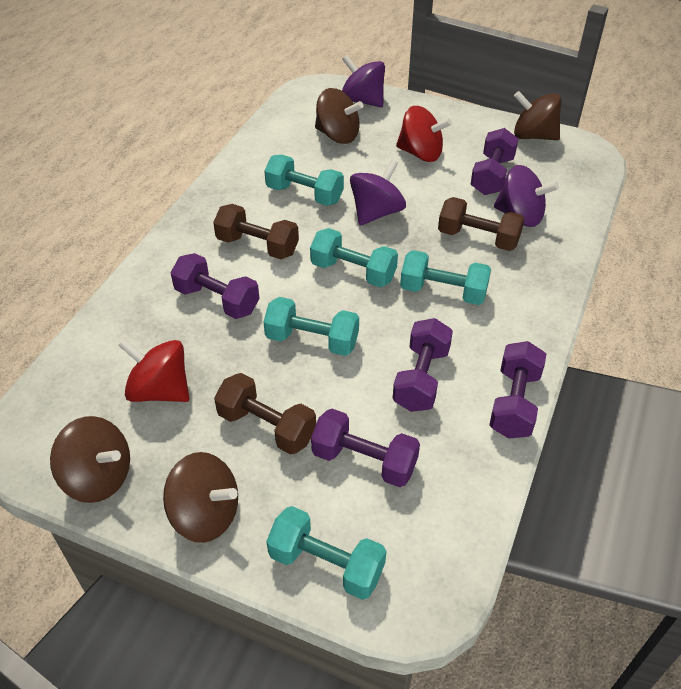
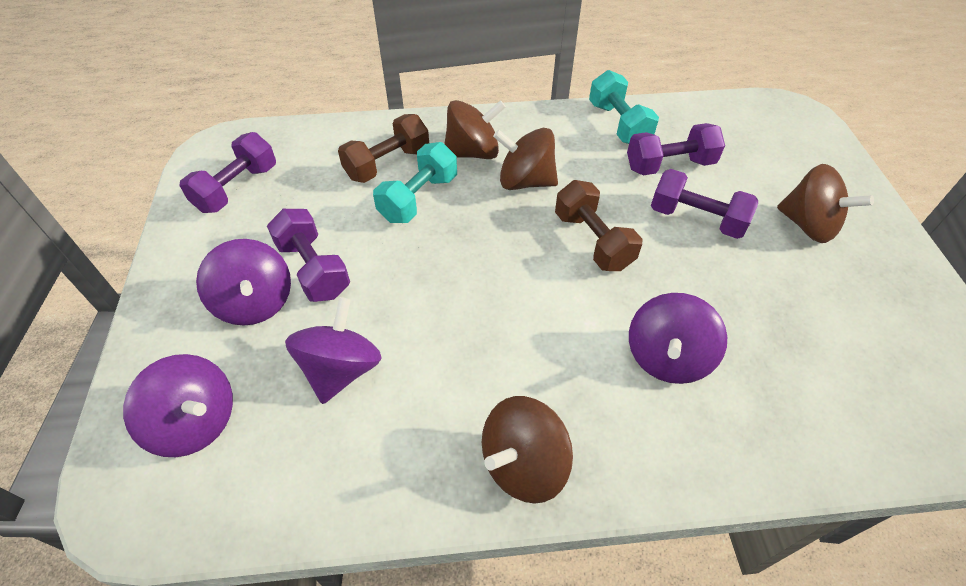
brown dumbbell: [213,204,299,259] [214,373,316,455] [438,197,525,251] = 3 -> [338,114,429,183] [555,180,642,271] = 2
purple dumbbell: [170,253,260,319] [311,409,420,487] [392,318,453,412] [470,128,518,195] [489,341,546,439] = 5 -> [179,132,276,213] [267,209,350,302] [627,123,725,176] [651,169,758,239] = 4
purple spinning top: [342,55,385,107] [350,159,406,225] [494,165,559,227] = 3 -> [123,354,233,457] [196,239,291,325] [285,297,381,404] [629,293,727,384] = 4
red spinning top: [118,338,189,402] [396,106,452,162] = 2 -> none = 0
turquoise dumbbell: [263,297,359,356] [264,155,344,206] [266,506,386,600] [310,228,398,287] [400,250,491,305] = 5 -> [373,142,457,223] [589,70,659,144] = 2

